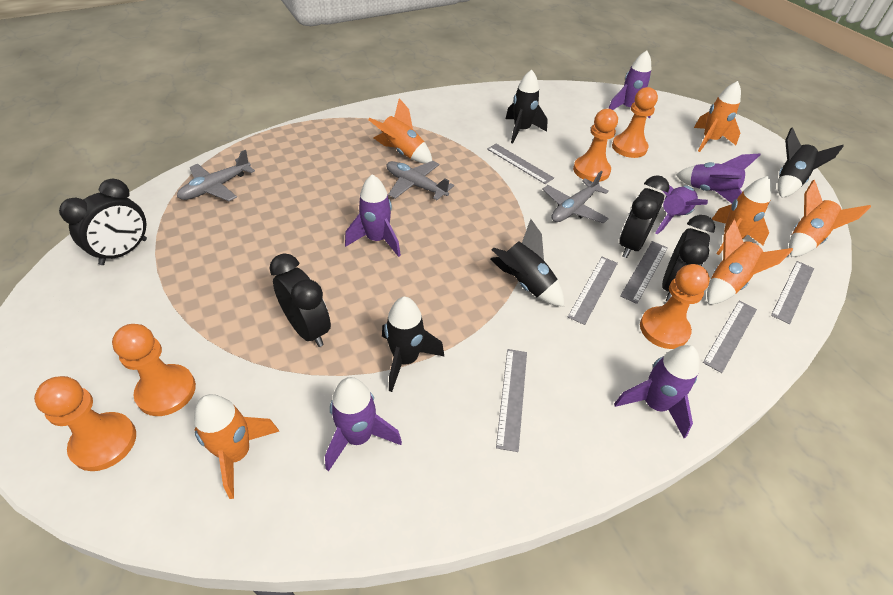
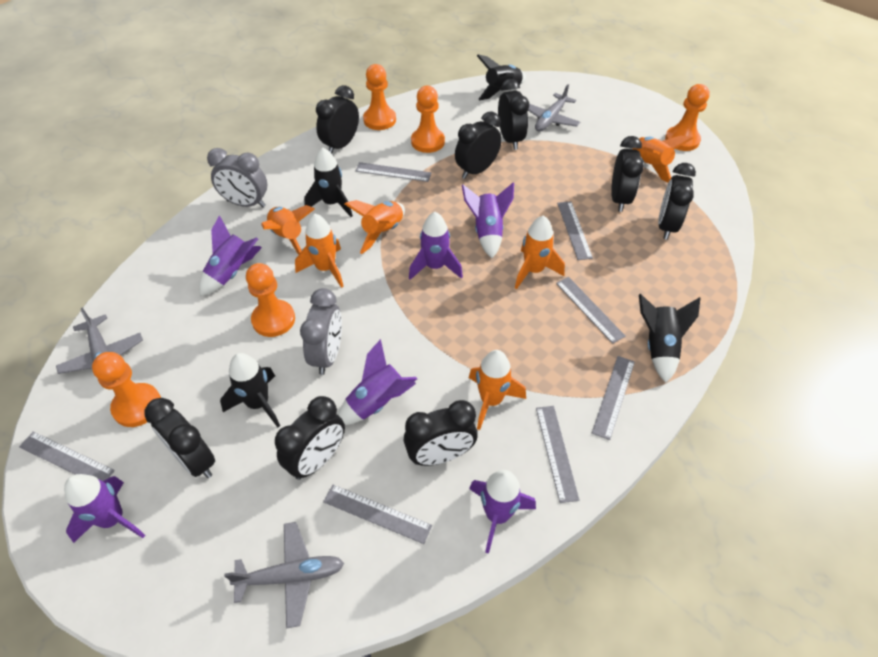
black clock: [59,179,147,265] [269,254,331,347] [619,175,670,258] [662,215,715,301] = 4 -> [144,398,215,478] [275,396,345,480] [316,85,359,154] [404,400,478,466] [455,111,502,179] [498,79,529,150] [611,136,644,212] [658,163,696,240] = 8
grey clock: none = 0 -> [207,148,267,207] [300,288,342,375] = 2
grey ruler: [487,144,554,184] [496,349,527,452] [568,257,618,325] [620,241,668,304] [703,300,757,373] [771,261,814,324] = 6 -> [19,432,115,481] [323,485,432,544] [356,162,432,182] [536,406,579,503] [556,277,626,344] [557,201,593,260] [592,356,635,440] = 7

